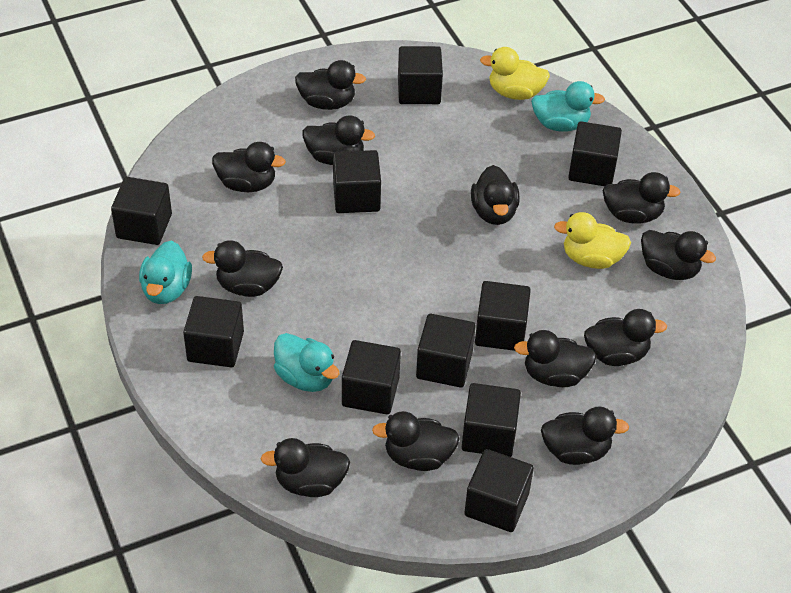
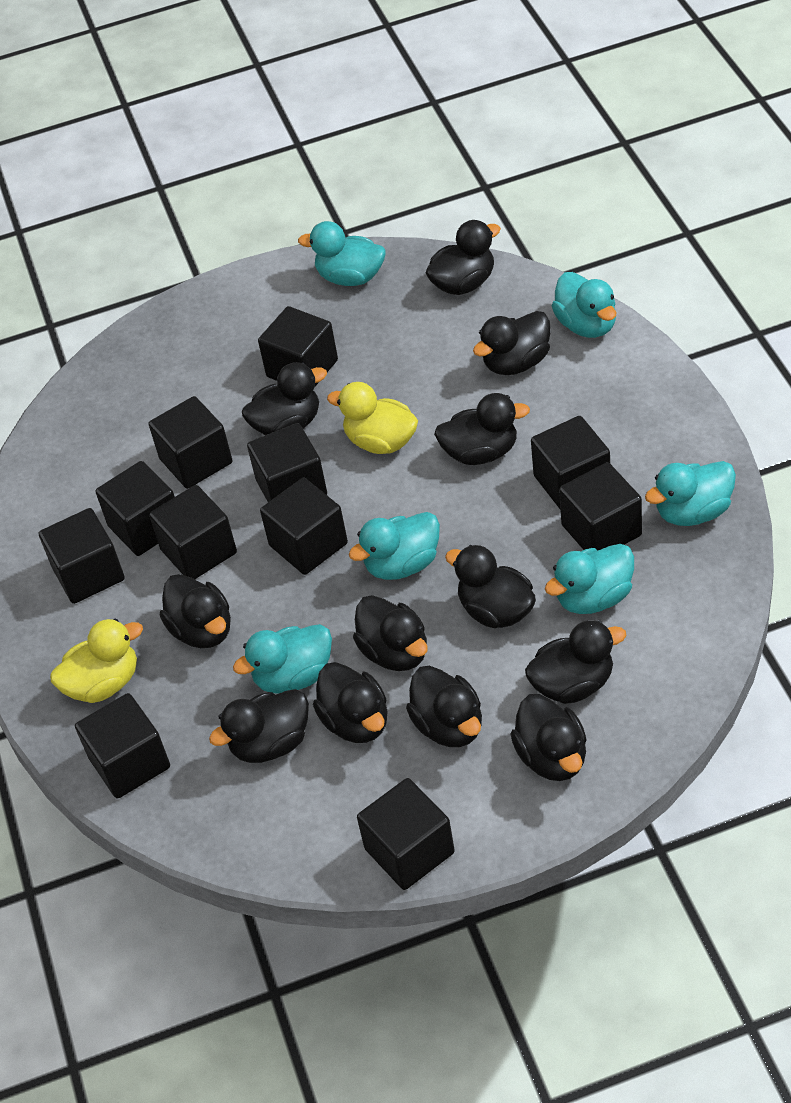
black cube: [111,177,172,245] [183,296,244,367] [333,150,381,213] [342,340,401,414] [398,46,443,104] [416,314,476,388] [462,383,521,457] [464,449,534,532] [475,281,531,351] [568,121,622,186] = 10 -> [39,508,125,604] [75,693,170,799] [95,461,175,556] [148,396,232,489] [149,485,237,579] [247,423,327,502] [258,306,338,388] [260,478,348,575] [357,778,455,890] [531,416,610,509] [559,462,642,550] = 11
turquoise duck: [139,241,192,304] [274,333,339,392] [531,81,605,131] = 3 -> [233,624,332,693] [298,221,386,286] [349,512,440,580] [545,544,634,614] [552,272,617,338] [645,461,736,526] = 6

